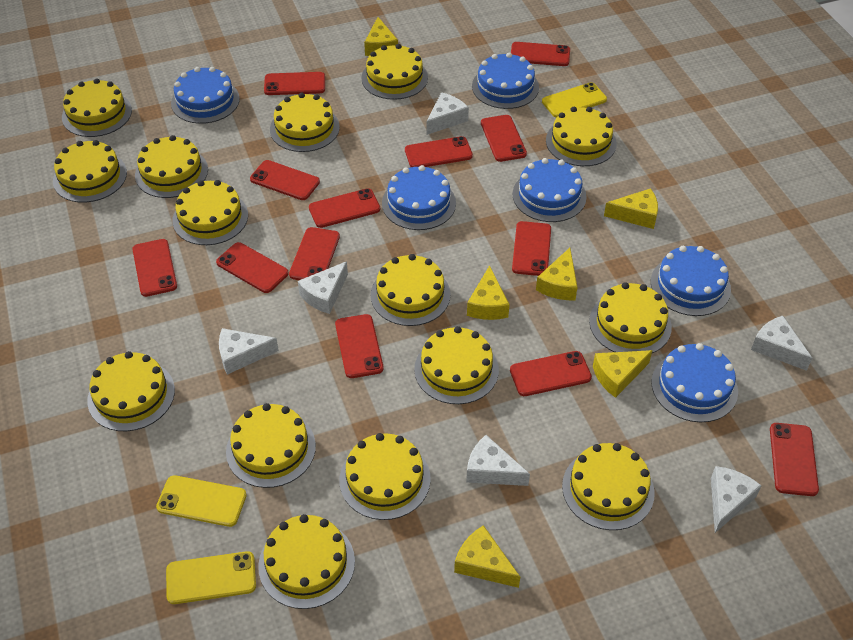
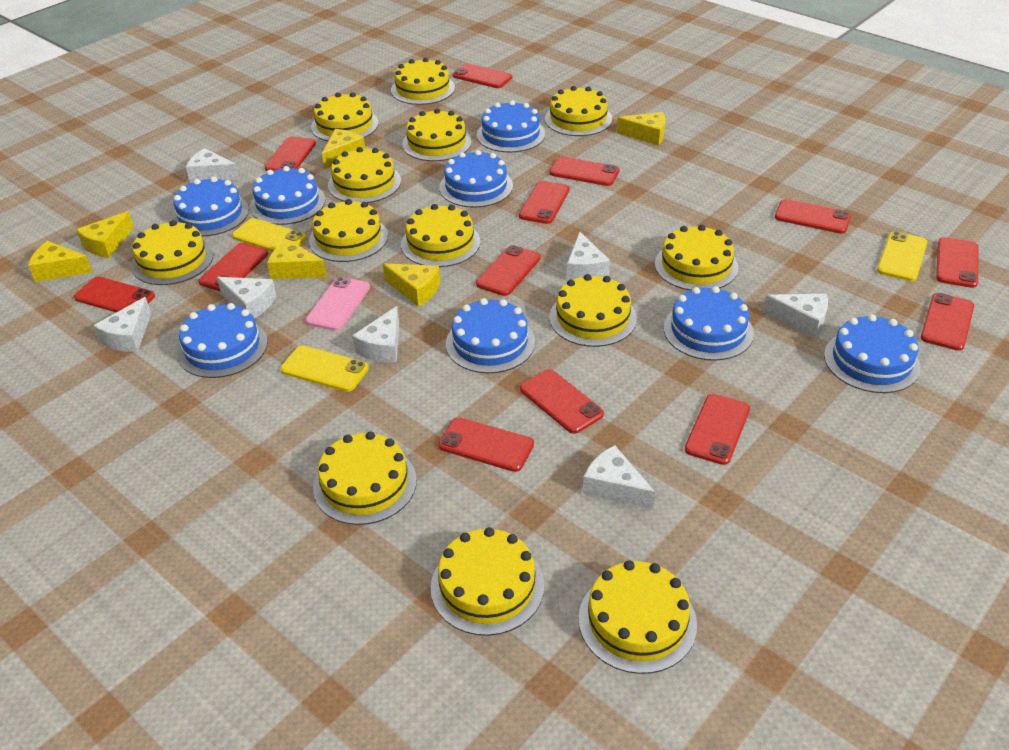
blue cake: [171,67,240,124] [382,165,456,230] [472,52,539,109] [513,158,587,222] [651,246,731,316] [652,343,738,422] = 6 -> [172,177,249,236] [177,303,268,378] [250,166,325,225] [439,150,513,208] [446,298,535,373] [477,100,545,153] [664,286,754,361] [824,314,921,393] = 8
pink phone: none = 0 -> [305,277,370,331] = 1
white cheese: [219,328,279,375] [298,261,348,314] [426,92,469,135] [466,435,530,486] [711,466,762,533] [751,316,812,371] = 6 -> [93,297,151,352] [186,148,239,183] [217,277,276,318] [352,306,399,363] [567,232,610,280] [583,445,655,509] [763,294,828,338] = 7
yellow cake: [53,140,127,202] [62,78,132,137] [87,351,175,431] [135,135,208,198] [172,180,248,245] [226,403,316,488] [258,514,355,609] [270,93,340,152] [339,433,431,520] [361,44,428,100] [371,254,450,326] [414,326,499,404] [546,107,617,166] [562,443,655,530] [589,282,672,353] = 15 -> [131,220,213,285] [309,199,388,262] [311,92,379,141] [313,432,417,525] [328,147,401,203] [391,58,455,105] [401,204,480,267] [402,109,472,161] [431,527,544,636] [545,86,612,136] [549,274,637,347] [579,560,697,674] [655,225,738,290] = 13

